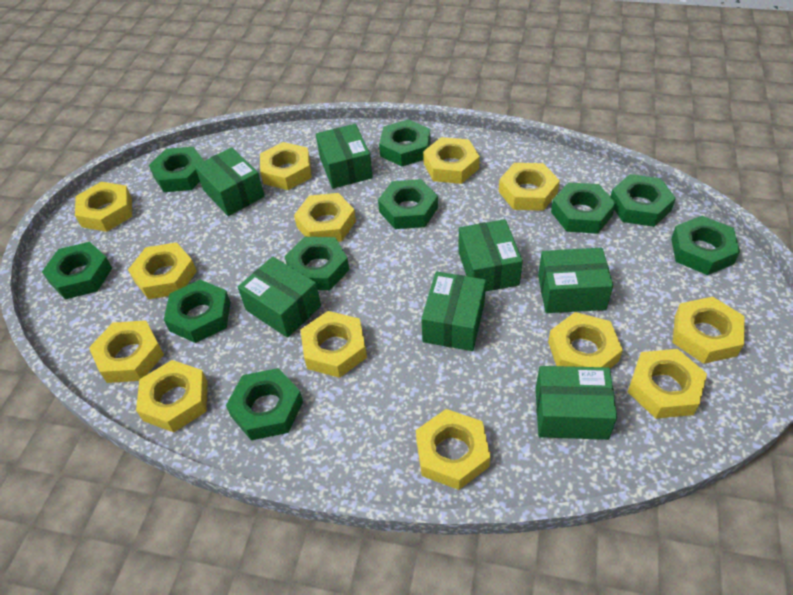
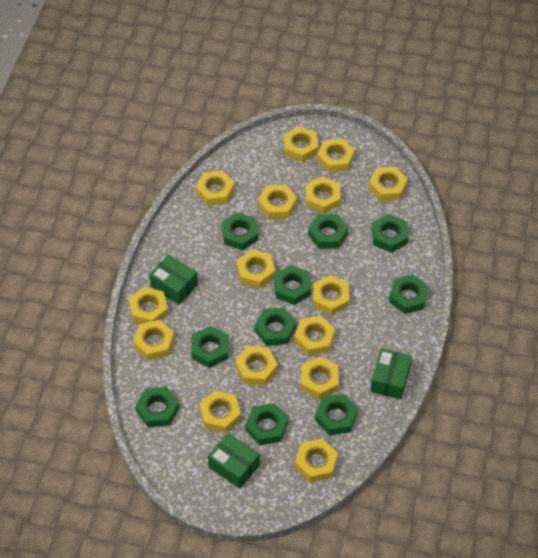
green box: [195,147,265,216] [238,257,321,338] [316,124,373,188] [421,272,486,351] [458,219,523,292] [535,366,617,440] [538,248,613,313] = 7 -> [149,254,198,305] [208,433,260,489] [370,348,412,400] = 3
yellow nut: [75,182,132,232] [89,320,164,383] [128,242,197,299] [136,360,208,432] [260,142,312,190] [294,193,356,242] [300,311,367,378] [416,409,490,490] [423,137,480,184] [499,163,560,211] [548,312,623,368] [628,349,707,419] [672,297,745,364] = 13 -> [129,287,168,324] [133,320,175,360] [196,171,235,206] [199,390,241,433] [235,346,278,385] [237,249,275,288] [258,185,297,219] [284,126,318,162] [294,316,335,356] [295,439,338,482] [301,357,339,399] [305,176,340,214] [313,275,350,315] [317,138,355,173] [369,167,408,201] = 15

